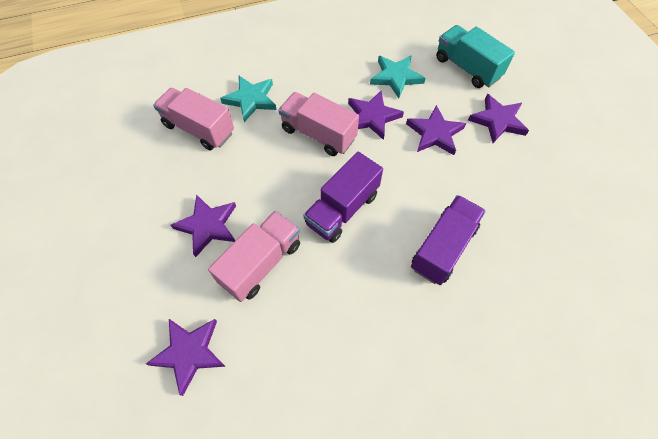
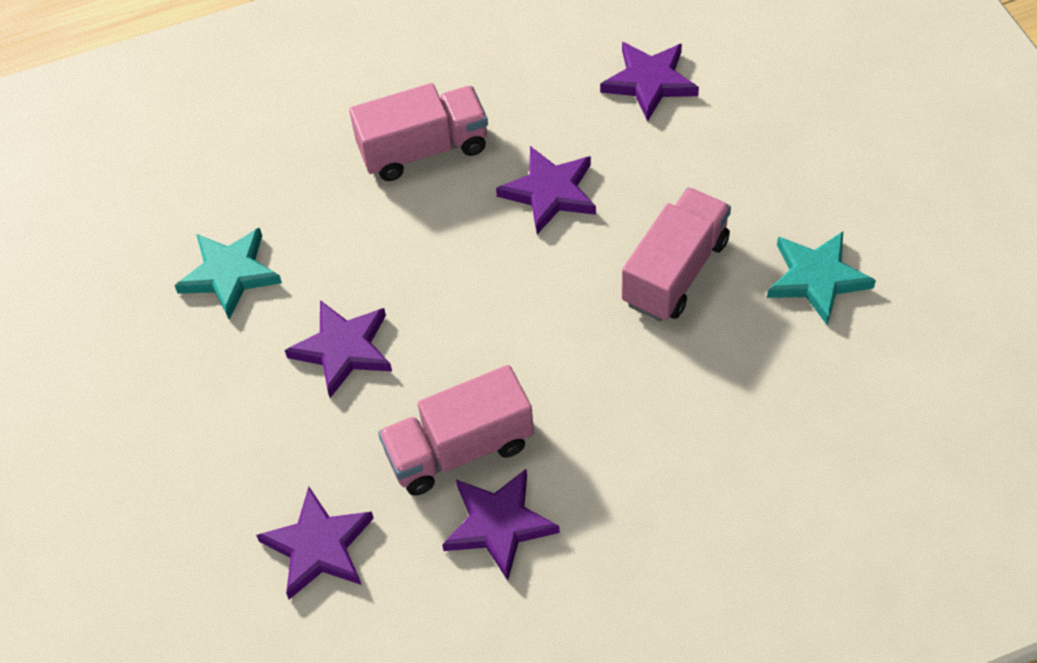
purple truck: [303,152,383,243] [411,195,486,285] = 2 -> none = 0
turquoise truck: [436,25,515,88] = 1 -> none = 0

